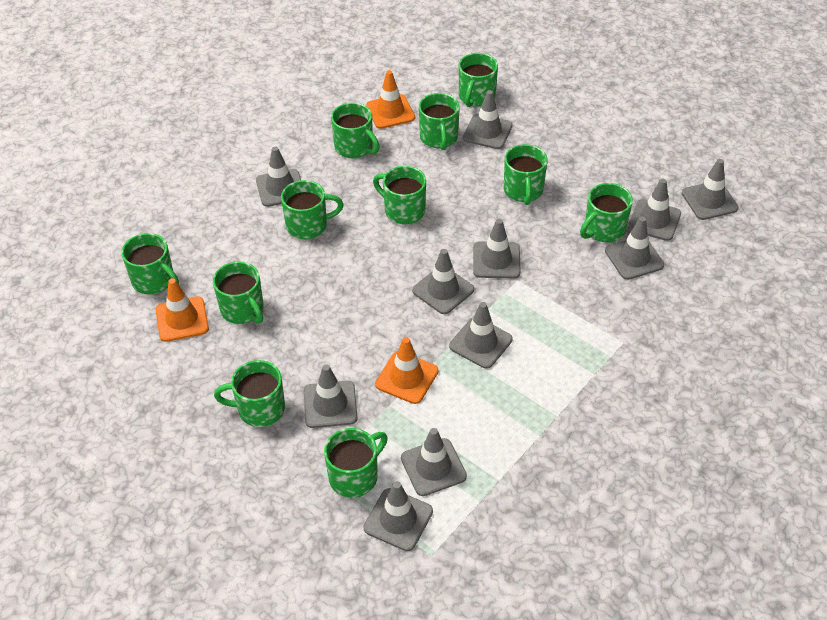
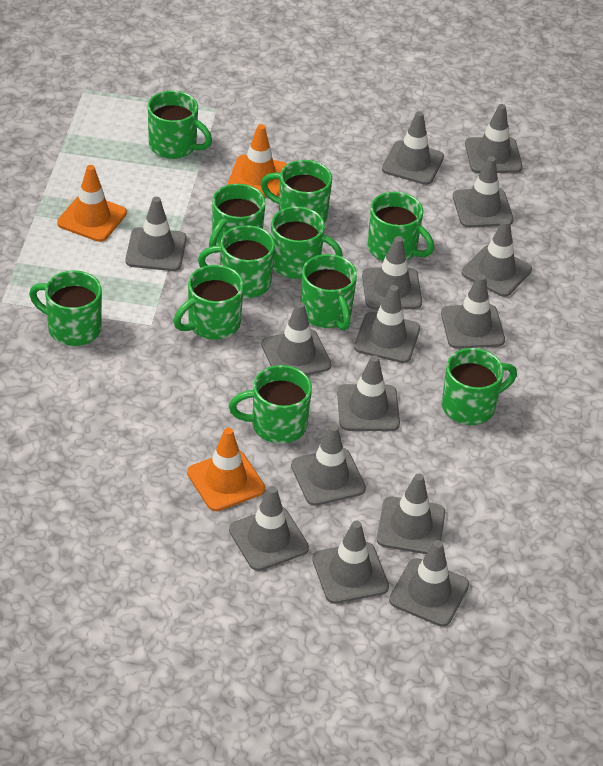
grey traffic cone: [256,147,301,207] [304,364,358,428] [363,481,433,551] [401,428,467,496] [412,249,474,314] [449,302,513,369] [463,90,513,149] [473,219,521,278] [605,217,664,280] [628,179,681,241] [682,159,738,220] = 11 -> [125,197,187,271] [229,486,309,571] [261,302,331,375] [291,424,366,506] [312,520,389,604] [337,355,400,431] [354,285,420,363] [362,236,422,309] [377,473,445,554] [382,111,444,185] [389,540,469,627] [441,274,505,349] [453,156,514,228] [462,219,532,297] [465,104,523,173] = 15

